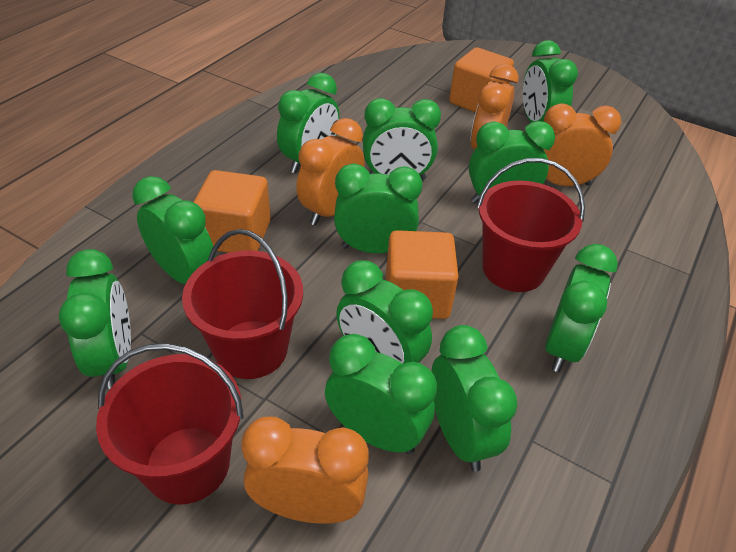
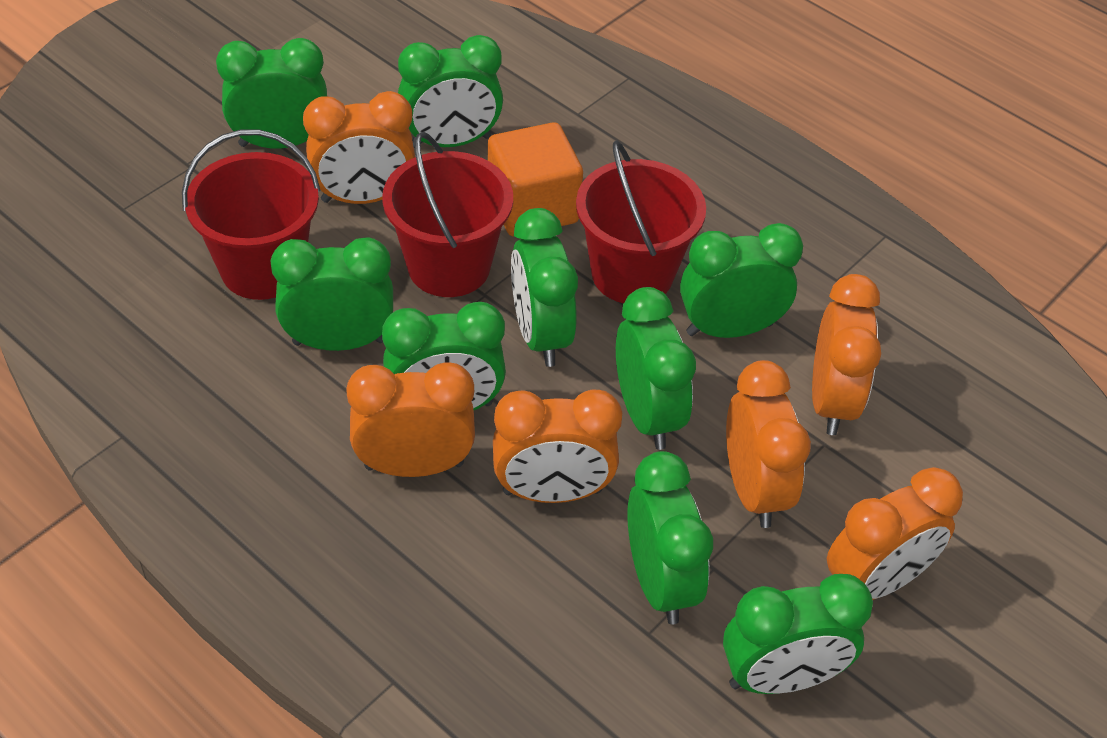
green clock: [59,249,131,389] [132,176,216,284] [277,73,339,174] [325,334,437,455] [334,164,422,253] [336,260,433,364] [363,98,441,180] [431,325,518,472] [469,121,555,203] [523,40,578,122] [545,244,618,372] = 11 -> [216,38,327,149] [271,237,393,351] [382,302,506,410] [398,35,503,148] [511,208,578,367] [616,287,696,450] [627,451,713,624] [680,223,803,338] [723,574,873,694] = 9
orange clock: [241,417,369,524] [296,118,365,226] [470,64,519,150] [544,103,621,186] = 4 -> [303,91,415,204] [346,363,475,477] [493,389,622,503] [726,360,811,528] [812,274,881,435] [827,467,963,600] = 6
orange cube: [193,170,271,253] [386,230,459,319] [449,47,514,113] = 3 -> [488,123,583,237] = 1

